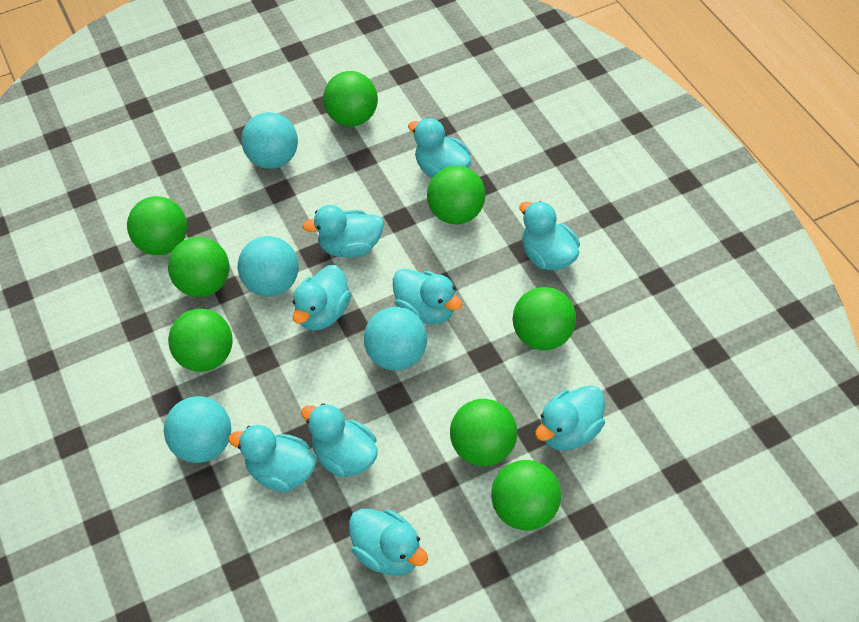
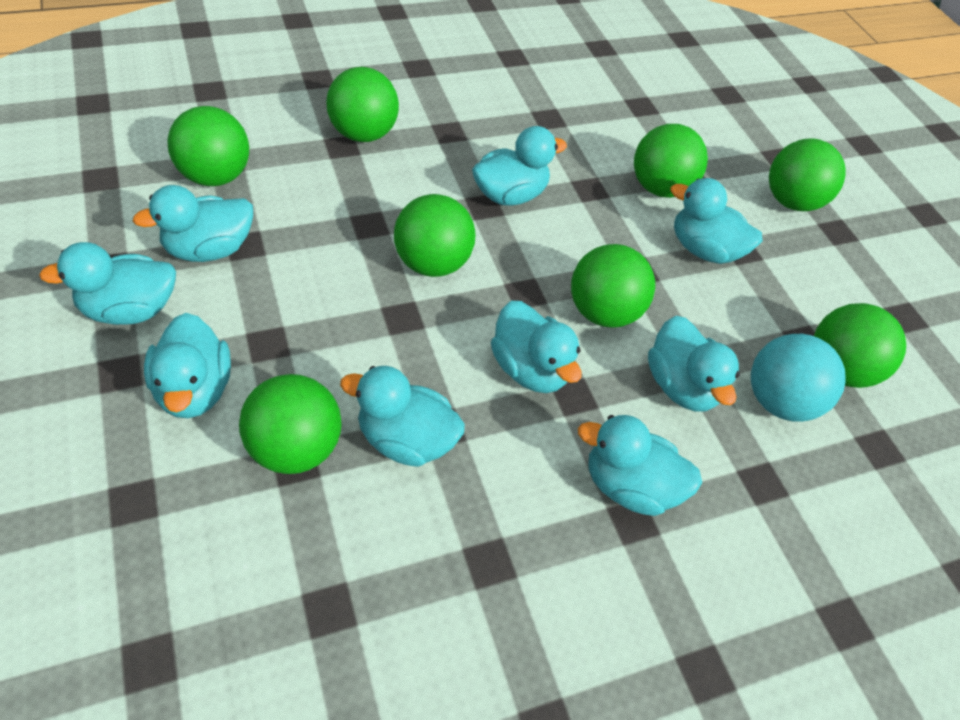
turquoise ball: [164,396,231,463] [238,236,299,297] [241,112,298,169] [364,307,427,371] = 4 -> [751,334,846,422] = 1

